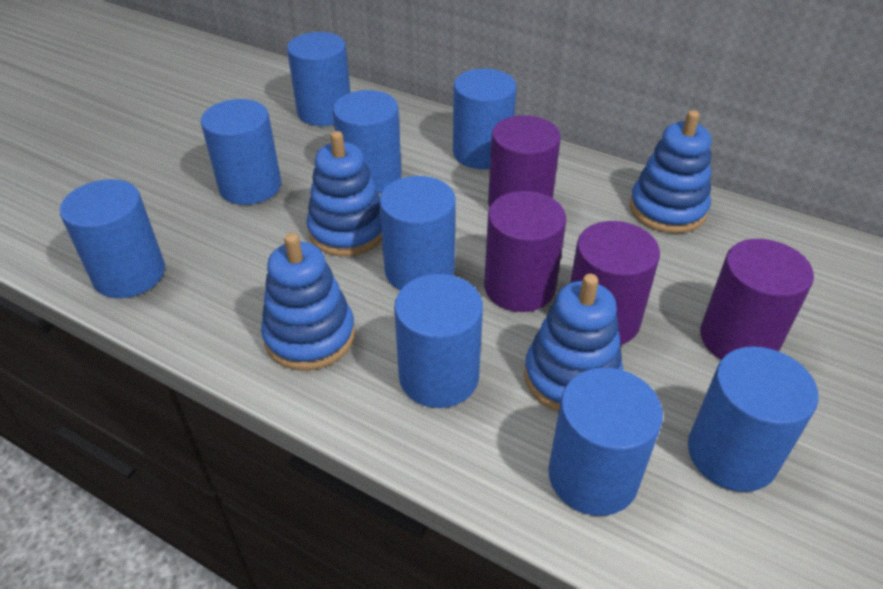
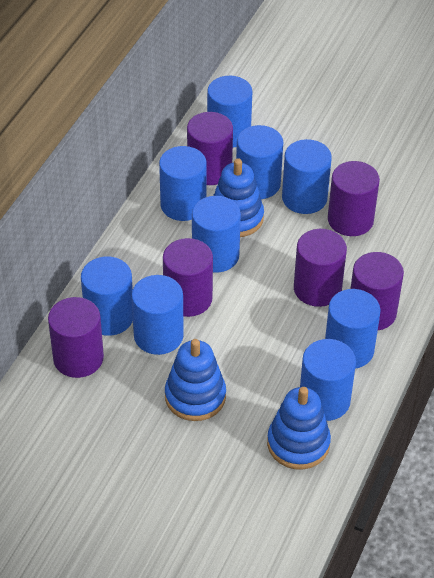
blue stacking toy: [261,233,355,371] [306,131,382,256] [524,274,623,412] [630,110,712,233] = 4 -> [165,339,226,421] [213,159,264,237] [267,387,331,470] = 3
purple cylinder: [484,191,566,312] [488,115,561,207] [570,221,660,345] [700,239,814,360] = 4 -> [48,297,104,378] [163,238,213,317] [187,112,233,185] [294,229,347,307] [328,161,380,236] [351,252,404,330] = 6

